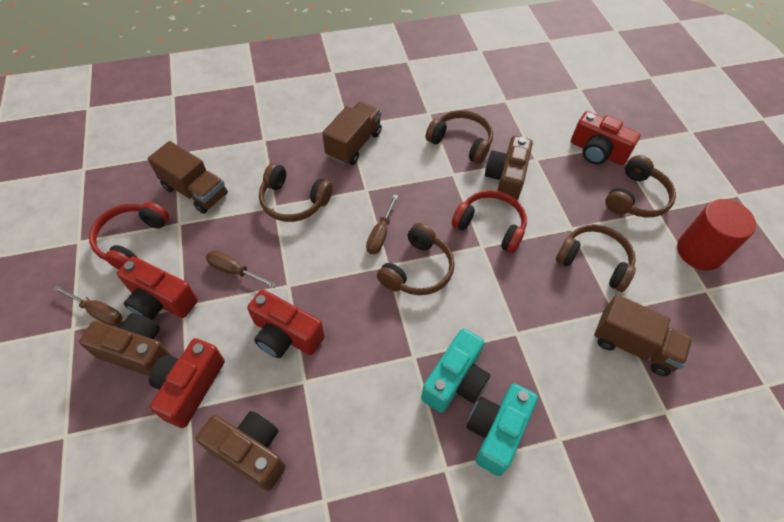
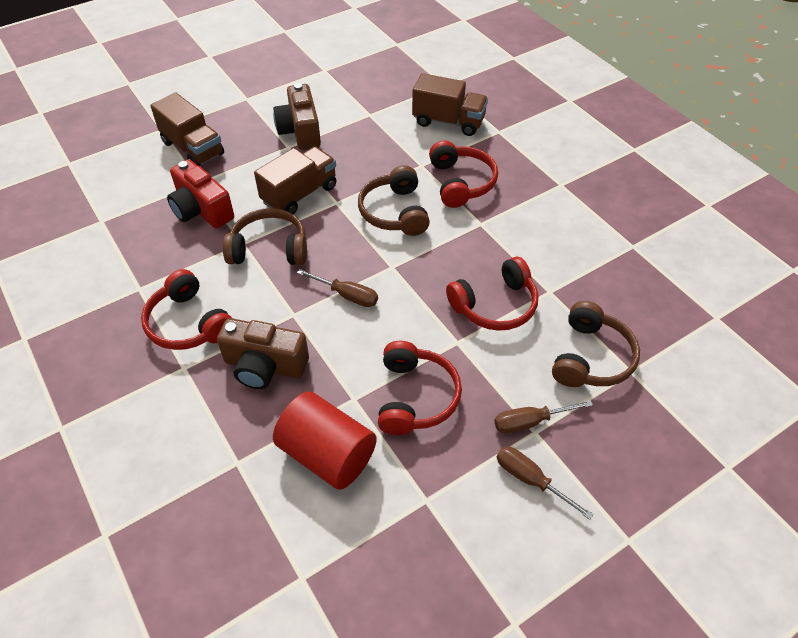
brown camera: [79,313,171,376] [196,411,286,491] [485,136,533,201] = 3 -> [217,318,309,389] [273,83,321,150] = 2
brown headphones: [259,163,333,222] [377,223,455,295] [426,110,493,164] [556,224,636,292] [605,155,676,217] = 5 -> [223,208,307,265] [358,165,430,236] [552,301,640,387] = 3
red camera: [117,256,198,320] [149,338,225,428] [247,289,325,358] [571,111,640,165] = 4 -> [167,159,234,229] = 1
red headphones: [89,202,169,270] [452,190,527,253] = 2 -> [141,269,232,350] [378,341,462,435] [429,140,498,208] [446,257,538,331] = 4
turquoise camera: [421,328,490,413] [466,384,538,476] = 2 -> none = 0

